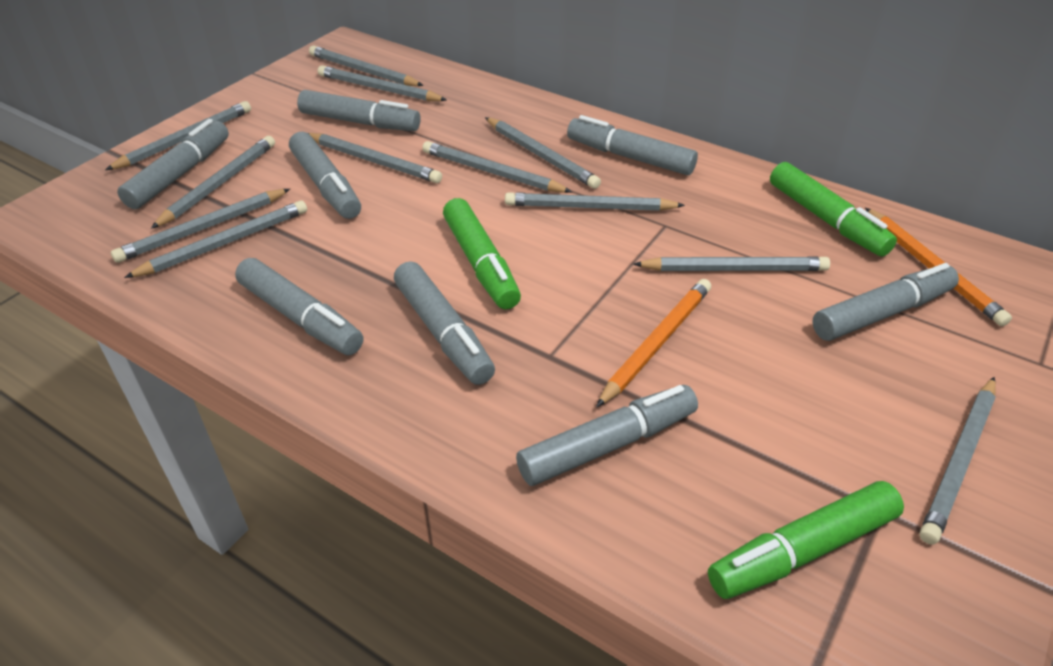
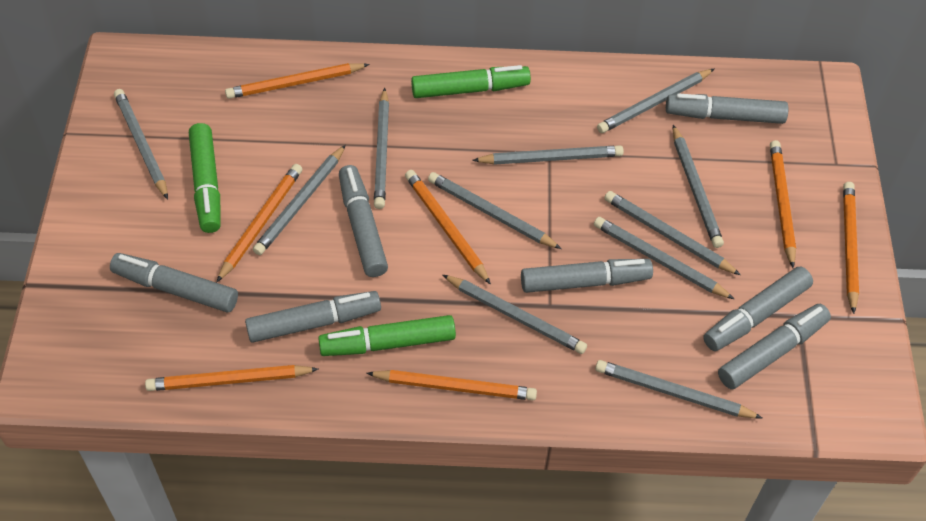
grey marker: [117,119,229,209] [235,258,363,355] [289,132,361,219] [297,90,421,131] [394,261,495,385] [516,385,698,486] [567,115,698,175] [812,263,959,341] = 8 -> [110,253,238,312] [245,291,381,343] [339,165,388,277] [521,259,653,293] [666,93,788,124] [703,266,813,351] [718,304,831,389] = 7
grey pencil: [105,101,251,170] [111,189,290,263] [124,200,307,278] [151,136,275,229] [308,133,442,183] [309,46,424,86] [318,65,447,101] [422,141,572,193] [485,117,601,189] [505,192,685,211] [633,256,830,271] [920,377,996,544] = 12 -> [114,89,168,200] [253,145,346,255] [374,88,389,209] [428,172,562,249] [443,275,587,354] [472,145,624,165] [594,217,734,299] [595,360,762,418] [597,69,714,133] [604,191,741,275] [673,125,724,248] = 11
orange pencil: [596,279,711,408] [865,208,1012,326] = 2 -> [145,365,318,391] [216,164,302,283] [225,63,370,99] [366,370,537,400] [405,170,491,285] [770,140,796,268] [843,182,859,314] = 7

